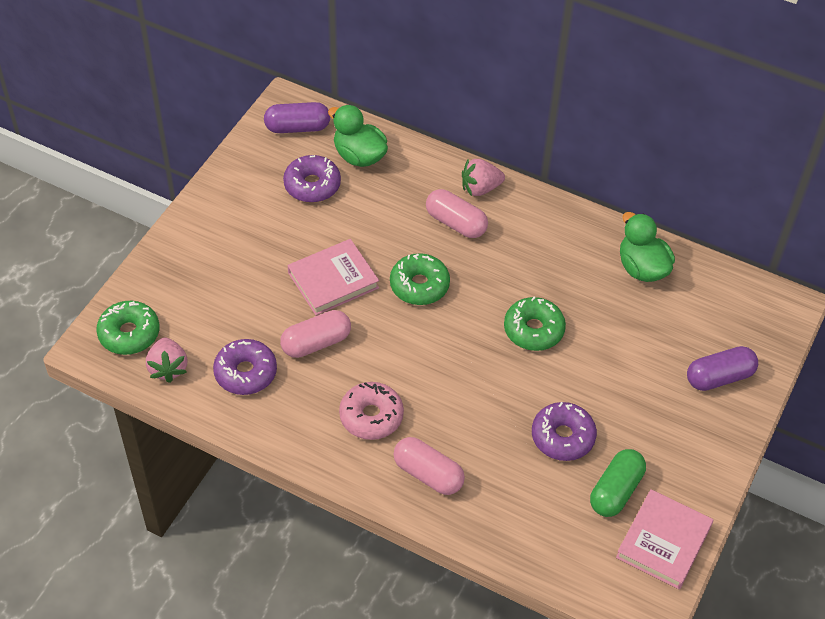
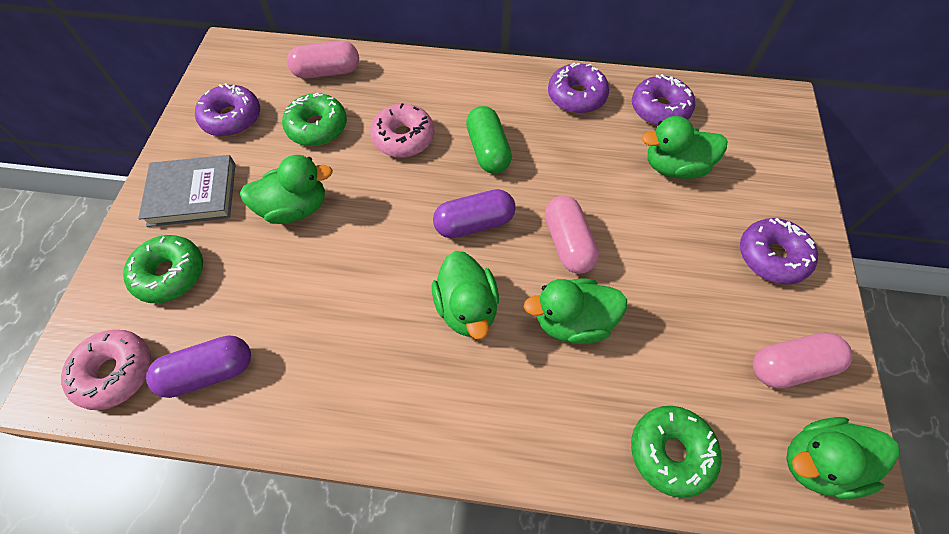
green duck: [328,105,388,167] [620,212,675,282] = 2 -> [240,155,333,224] [432,251,499,339] [524,278,627,344] [642,116,727,179] [786,417,899,499] = 5
grey book: none = 0 -> [138,155,236,227] = 1
pink book: [288,239,379,316] [616,489,713,589] = 2 -> none = 0
pink donut: [339,382,404,440] = 1 -> [61,330,151,410] [370,103,434,158] = 2
pink strawberry: [146,338,187,383] [462,159,505,196] = 2 -> none = 0
purple donut: [213,339,277,395] [283,155,341,203] [532,402,597,461] = 3 -> [195,83,260,137] [548,63,609,113] [632,74,695,126] [740,218,818,285] = 4

